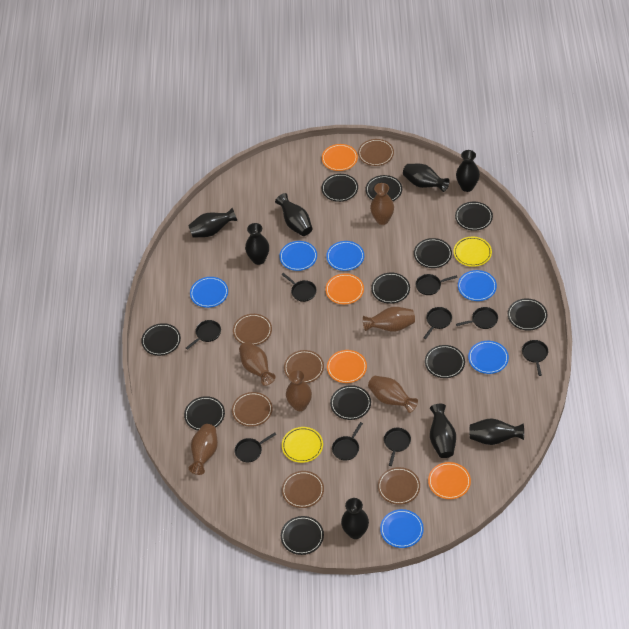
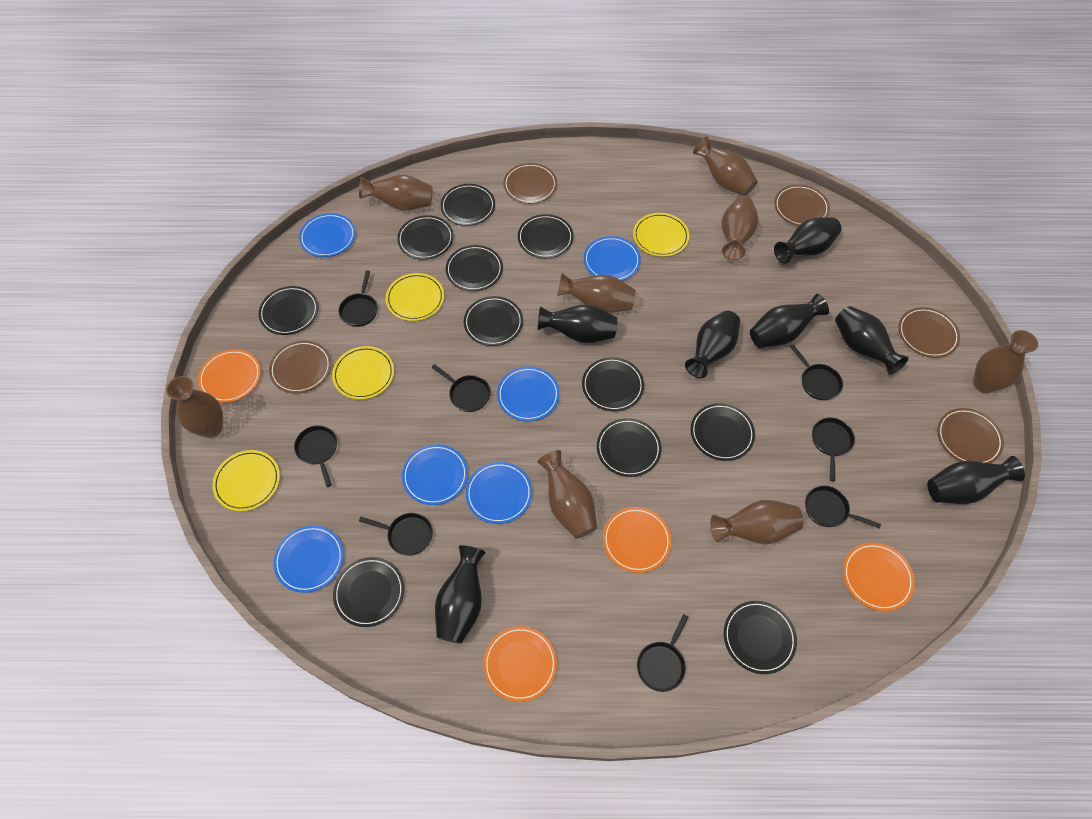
black pan: [186,320,221,350] [234,433,276,462] [281,273,317,302] [332,422,363,461] [384,428,411,466] [416,274,458,295] [423,307,452,339] [456,307,498,329] [522,340,548,376] = 9 -> [294,425,337,487] [339,270,378,327] [359,513,433,556] [432,364,491,412] [637,614,688,692] [790,344,843,400] [805,486,881,529] [812,418,855,481] = 8
black vase: [188,208,237,238] [245,223,269,265] [275,193,312,236] [341,498,369,539] [403,164,449,192] [430,404,456,458] [456,150,480,192] [469,418,524,445] = 8 -> [435,545,486,644] [537,305,617,343] [685,311,740,378] [750,294,829,348] [774,217,841,264] [835,306,909,375] [927,456,1025,504] = 7
brown plate: [232,392,273,427] [233,314,272,345] [282,471,324,508] [284,350,324,383] [358,139,394,166] [378,467,420,505] = 6 -> [269,341,331,394] [503,163,557,204] [774,185,830,226] [898,307,960,358] [937,408,1004,463] = 5
brown vase: [189,424,218,475] [239,342,275,386] [286,370,312,411] [363,307,415,332] [368,376,418,413] [370,183,394,225] = 6 -> [166,376,223,438] [359,175,433,211] [537,450,597,539] [557,273,636,313] [693,136,758,196] [710,500,804,544] [722,196,758,260] [973,330,1038,393] = 8
yellow plate: [282,427,323,463] [454,237,492,267] = 2 -> [212,450,280,511] [332,346,394,400] [386,273,444,321] [633,213,689,257] = 4

